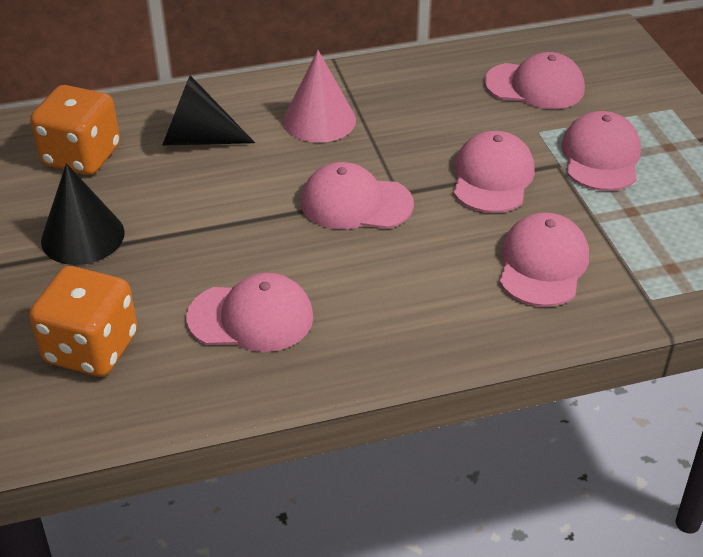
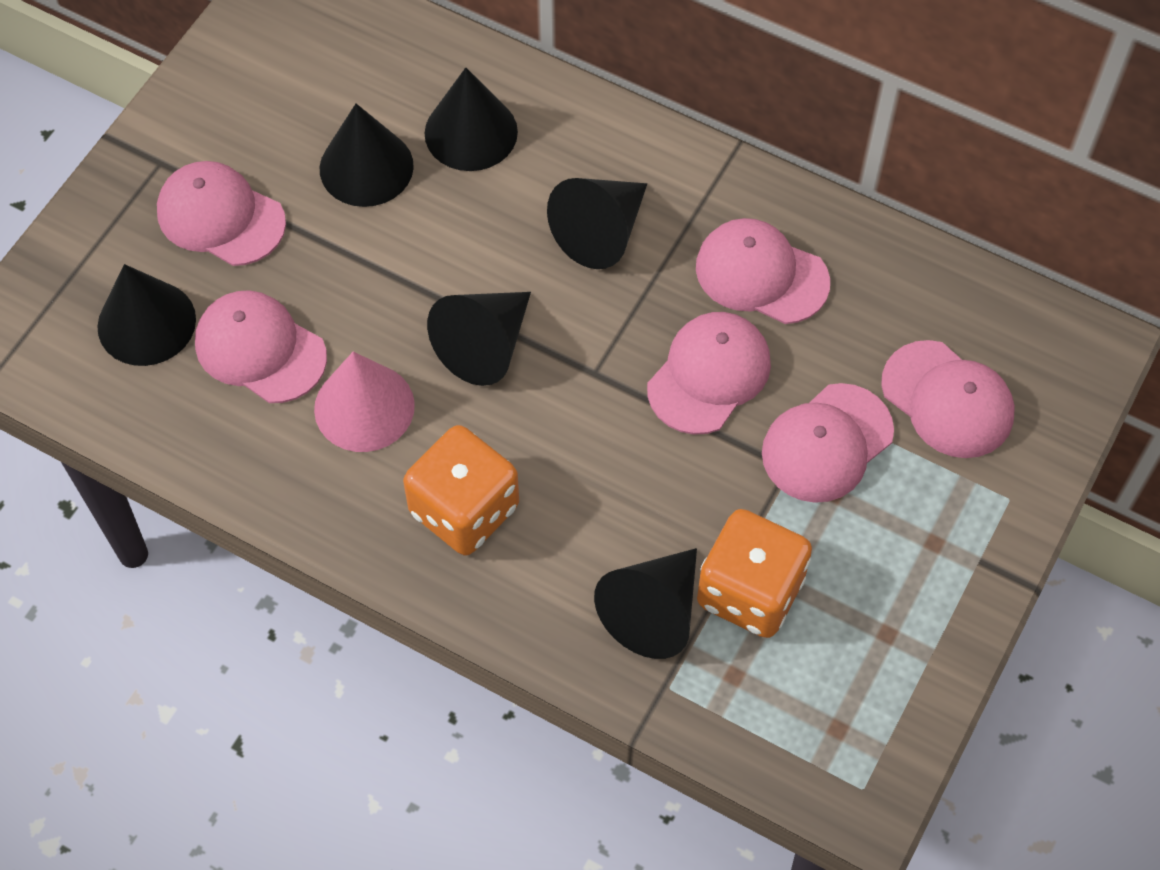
black cone: [41,163,125,265] [162,75,255,146] = 2 -> [97,264,196,366] [320,104,414,207] [425,68,518,171] [427,292,531,386] [547,178,647,269] [594,548,697,659] = 6

